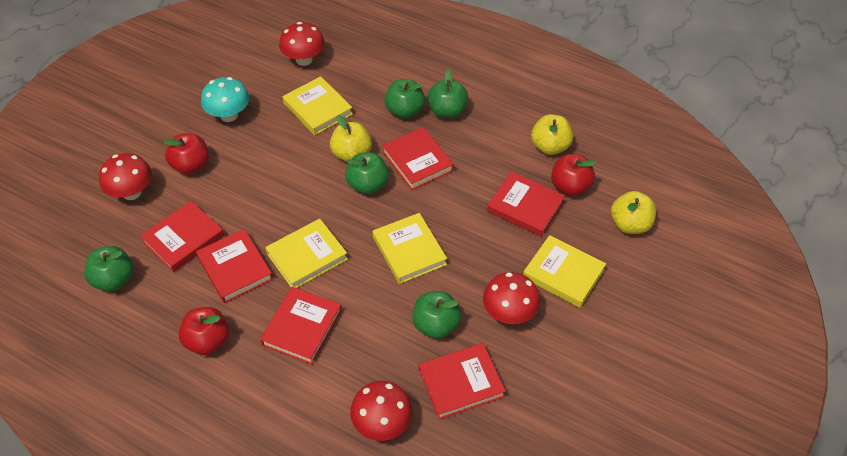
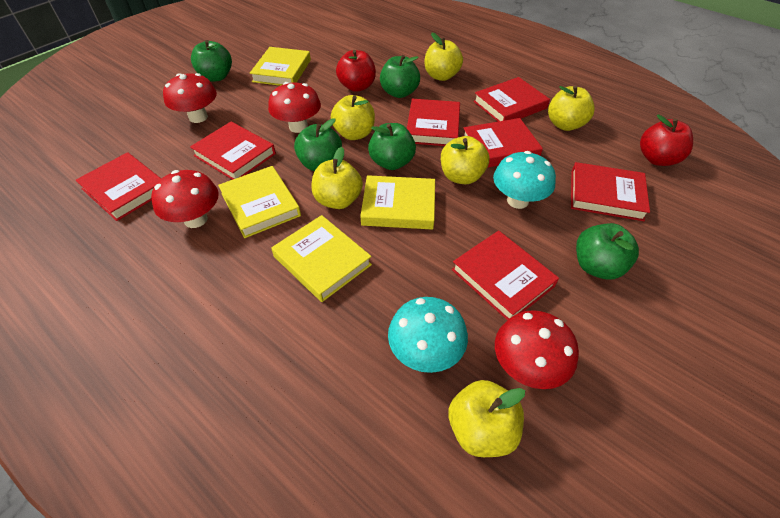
red apple: [163,133,209,175] [178,307,229,355] [551,154,595,196] = 3 -> [336,50,376,92] [640,114,693,166] = 2
red book: [140,201,224,272] [196,229,273,303] [260,287,342,365] [382,127,454,190] [419,343,506,420] [487,172,565,237] = 6 -> [76,152,161,221] [190,122,276,180] [407,99,460,146] [452,230,559,320] [463,118,543,168] [473,77,550,122] [571,162,650,221] = 7
turquoise mushroom: [201,77,249,122] = 1 -> [388,297,468,373] [493,151,556,209] = 2
yellow apple: [330,115,372,162] [531,114,573,155] [611,191,656,234] = 3 -> [311,147,363,209] [331,95,375,140] [424,33,463,81] [441,136,489,184] [448,380,525,457] [548,86,595,131] = 6

